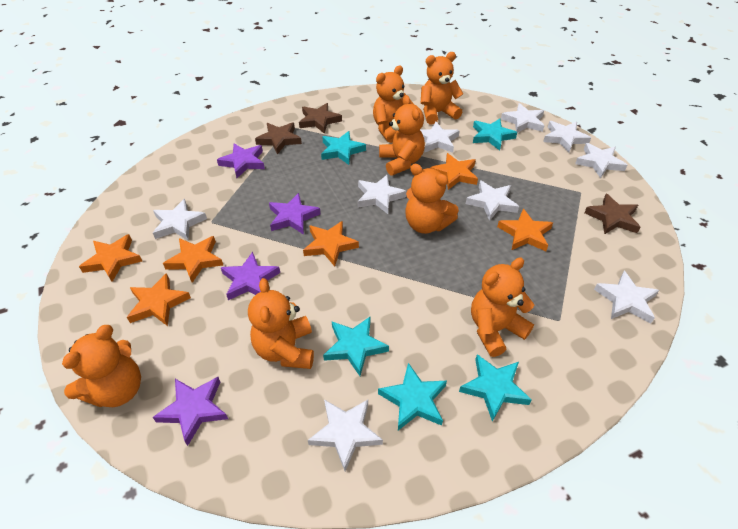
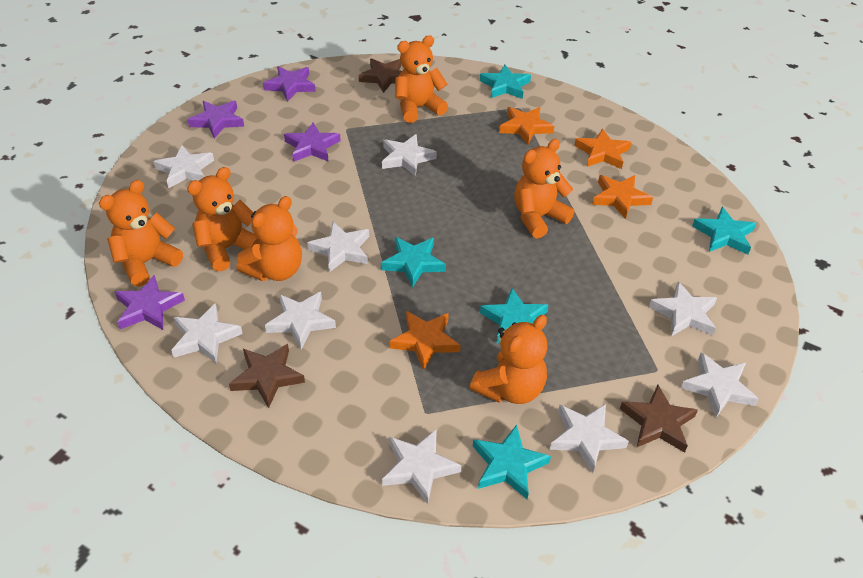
orange star: [79,234,142,282] [127,273,191,326] [163,236,223,283] [303,221,359,266] [430,153,478,190] [497,209,553,251] = 6 -> [389,311,461,370] [499,107,554,144] [574,128,632,169] [592,175,653,219] = 4
orange teddy bear: [62,325,141,407] [248,278,314,369] [373,66,414,143] [379,95,425,175] [405,164,459,234] [421,52,463,124] [471,257,534,357] = 7 -> [99,180,183,287] [187,167,259,271] [237,196,302,281] [395,35,448,123] [470,315,547,404] [514,139,574,238] = 6

